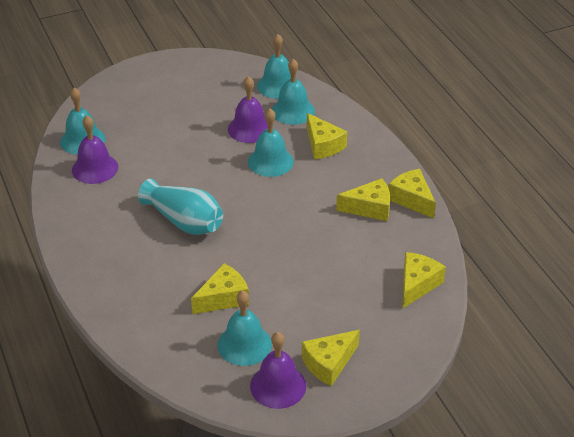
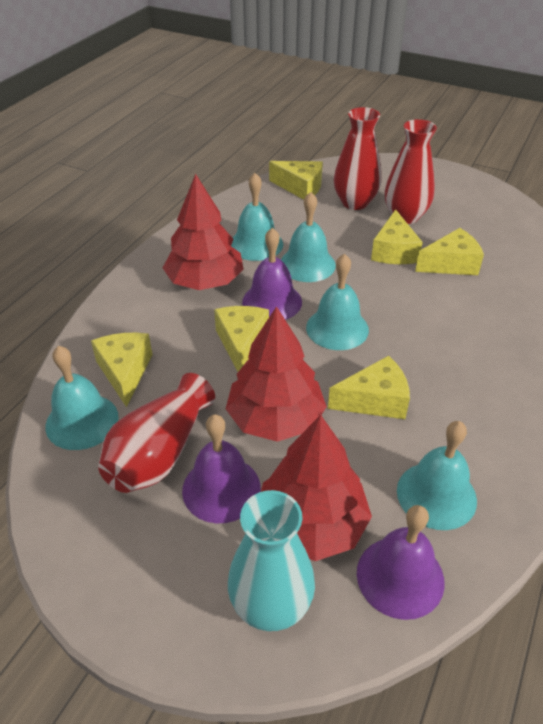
red tree: none = 0 -> [163,174,244,290] [226,306,327,442] [261,415,372,561] = 3
red vase: none = 0 -> [98,373,215,493] [334,107,382,210] [384,119,437,224] = 3

